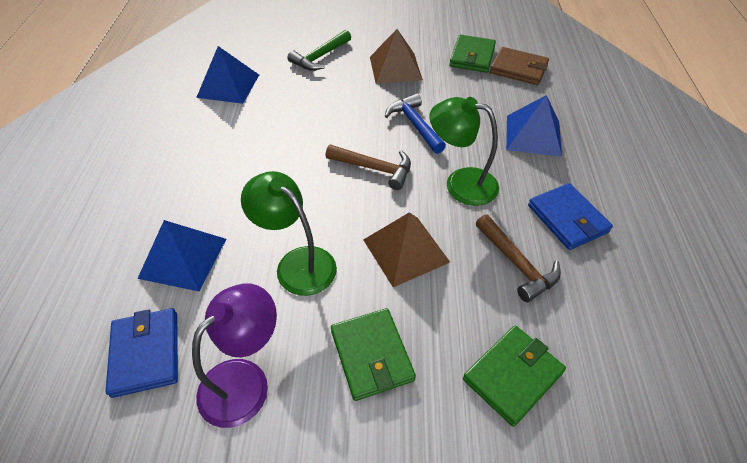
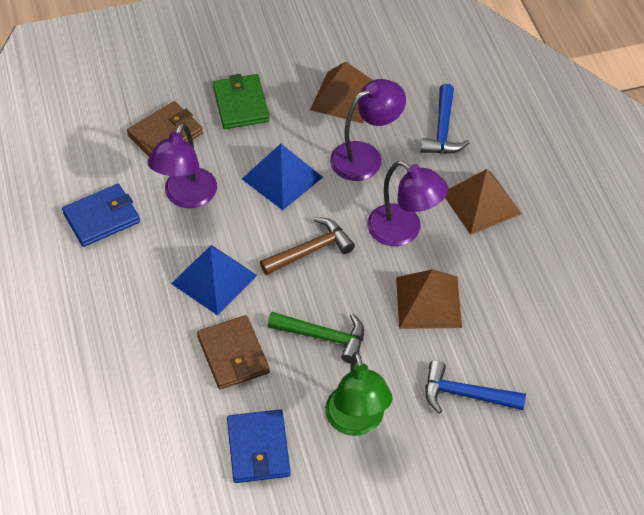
blue hammer: [385,93,446,154] = 1 -> [420,84,470,154] [425,360,526,414] = 2
blue pyramid: [137,220,226,291] [196,46,259,104] [506,95,562,157] = 3 -> [171,245,257,315] [242,144,323,210] = 2
brown hammer: [326,145,411,190] [476,214,561,302] = 2 -> [260,217,355,275] = 1
brown pyramid: [363,212,450,287] [370,29,423,84] = 2 -> [310,62,373,124] [396,269,462,329] [445,169,522,235] = 3
brown wallet: [490,47,549,85] = 1 -> [127,101,203,156] [197,315,270,390] = 2
green lamp: [241,171,337,296] [430,97,499,206] = 2 -> [325,352,393,436] = 1
green wallet: [331,308,416,401] [449,35,496,73] [463,325,566,427] = 3 -> [213,74,270,129] = 1
purple lamp: [192,283,277,428] = 1 -> [147,123,217,208] [330,79,406,181] [367,161,448,246] = 3

